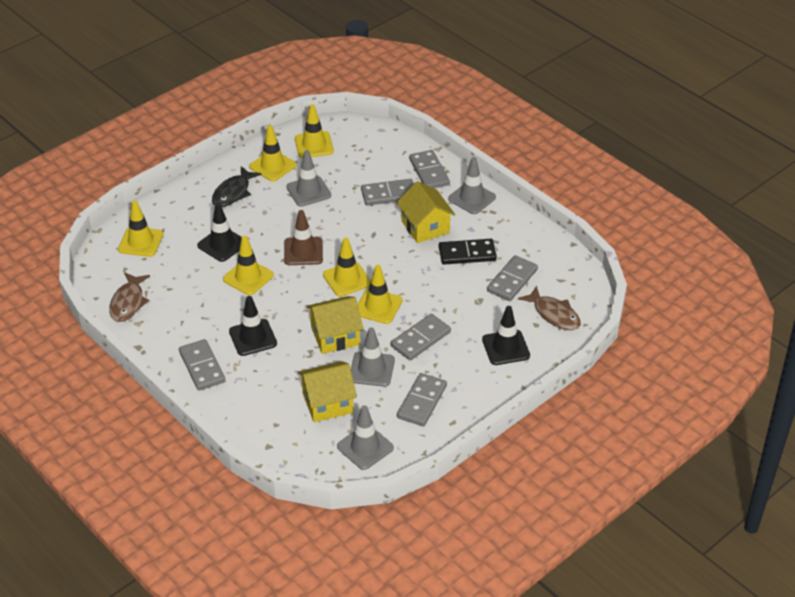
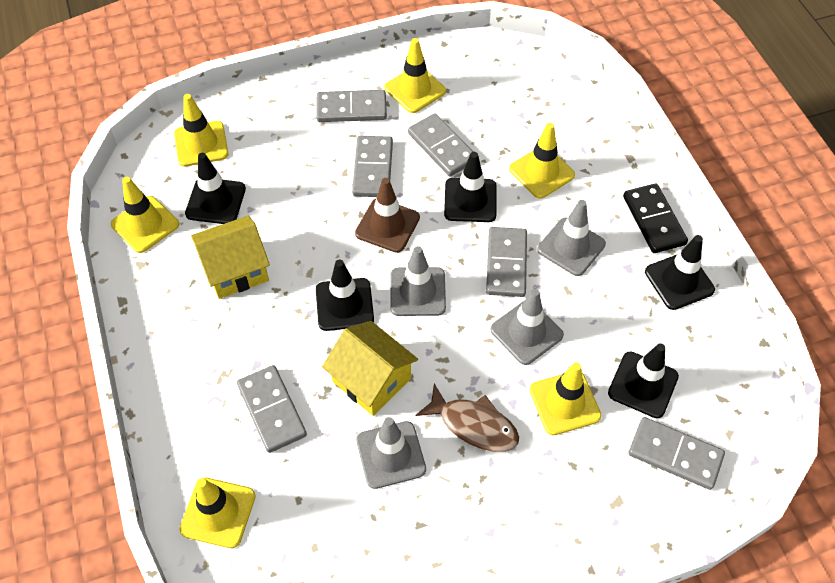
black fish: [212,166,262,207] = 1 -> none = 0
black traffic cone: [197,203,242,262] [229,296,277,356] [482,306,530,365] = 3 -> [185,153,246,224] [316,260,374,331] [444,152,497,222] [608,343,679,418] [645,235,715,310] = 5
brown fish: [109,272,150,322] [518,286,581,330] = 2 -> [415,384,519,452] = 1
yellow house: [298,361,357,422] [306,296,363,354] [397,181,455,243] = 3 -> [191,216,270,299] [322,321,418,416] = 2

